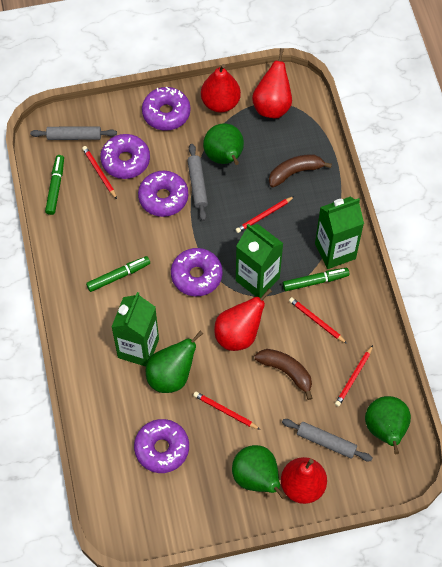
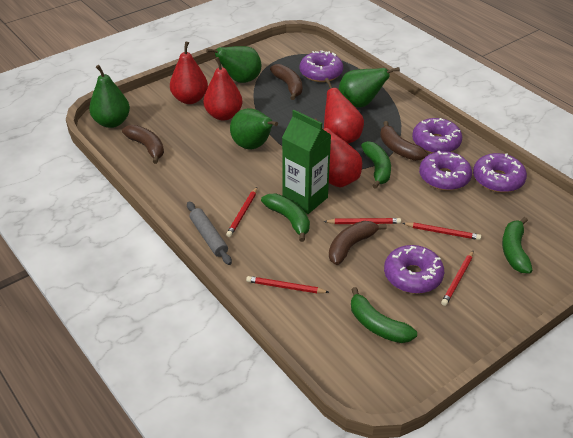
brown banana: [255,349,312,400] [269,154,332,187] = 2 -> [122,125,164,164] [270,64,302,100] [329,221,387,265] [380,121,428,161] = 4
green banana: none = 0 -> [261,194,310,242] [351,287,417,343] [361,141,391,189] [502,217,533,273] = 4
green carton: [112,292,159,367] [236,224,284,298] [315,197,364,269] = 3 -> [282,110,331,214] = 1
green marker: [45,155,64,215] [86,256,150,292] [283,268,349,291] = 3 -> none = 0
grey rolling pin: [30,126,117,140] [187,144,208,221] [282,419,373,461] = 3 -> [187,201,232,265] = 1

